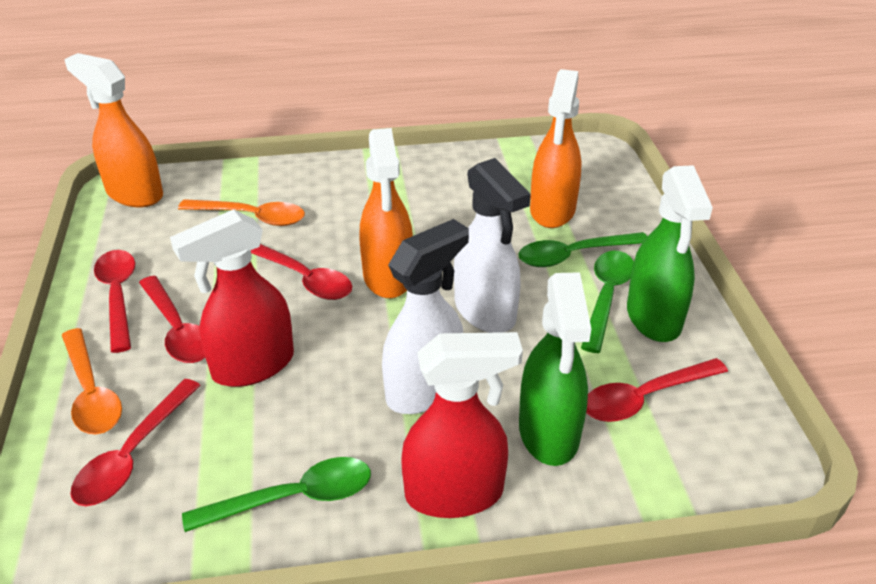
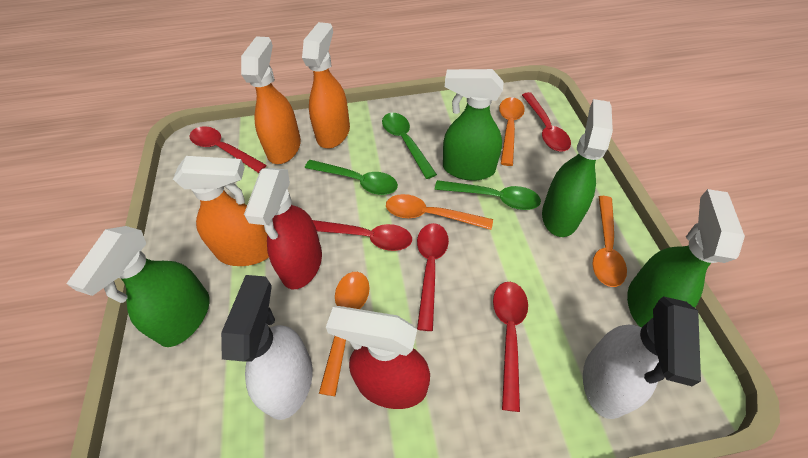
green spray bottle: [519,272,591,466] [627,165,713,342] = 2 -> [66,226,210,347] [443,69,504,181] [542,99,613,237] [627,189,745,327] = 4
orange spoon: [62,328,122,434] [178,199,305,226] = 2 -> [319,272,370,396] [386,194,493,230] [499,97,525,166] [592,196,627,287] = 4

